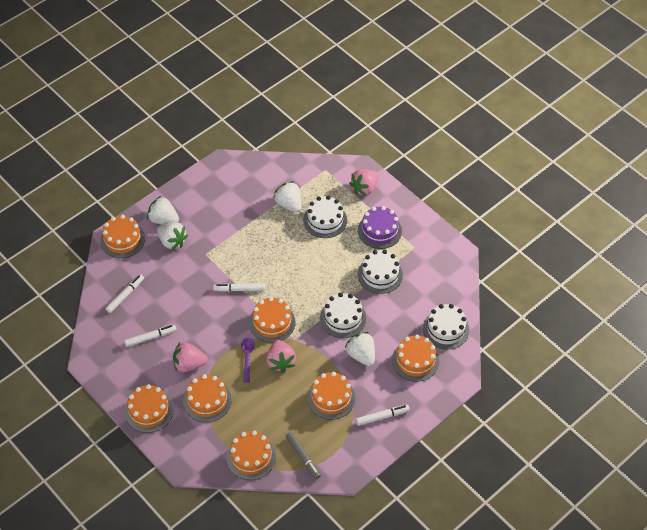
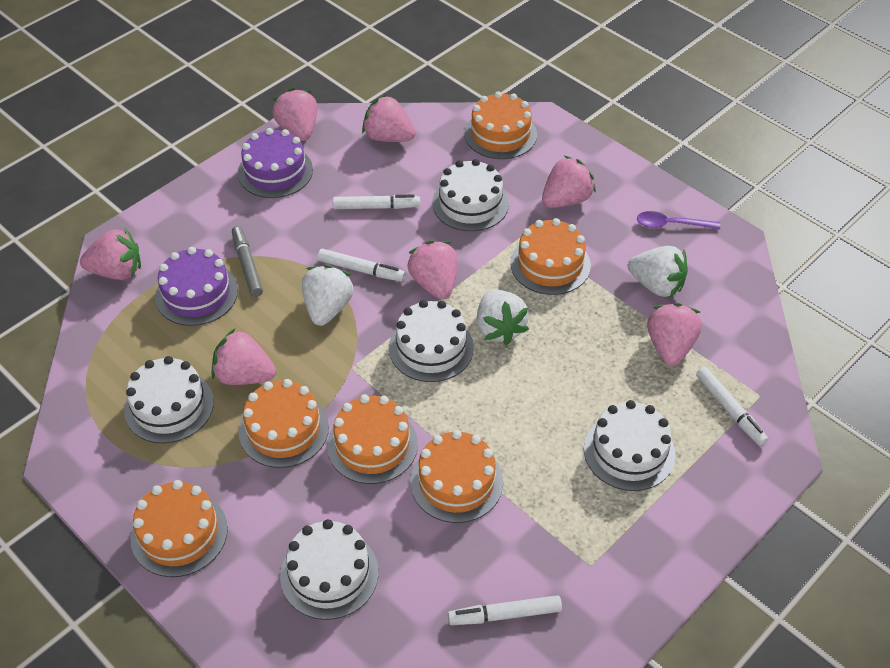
orange cake: [100,215,145,258] [125,384,174,433] [183,374,232,422] [226,431,276,480] [249,297,296,343] [307,372,355,420] [392,335,439,382] = 7 -> [131,480,228,577] [239,379,329,468] [327,394,418,484] [410,430,503,523] [464,91,537,159] [510,218,591,295] = 6
pink strawberry: [173,342,208,372] [266,340,296,373] [349,169,379,196] = 3 -> [80,228,141,280] [212,329,276,385] [272,88,318,141] [362,95,416,142] [407,240,458,300] [542,156,596,208] [647,303,701,366] = 7
purple cake: [358,206,402,249] = 1 -> [155,247,238,326] [238,128,313,198] = 2
white cake: [303,196,347,238] [320,293,366,338] [358,250,403,294] [423,304,469,349] = 4 -> [124,356,214,443] [280,519,378,620] [389,300,474,382] [432,159,509,231] [584,400,675,491] = 5
white strawberry: [147,196,179,224] [157,222,188,250] [273,181,302,212] [345,332,375,366] = 4 -> [302,265,354,326] [477,290,529,345] [628,246,688,297] = 3

